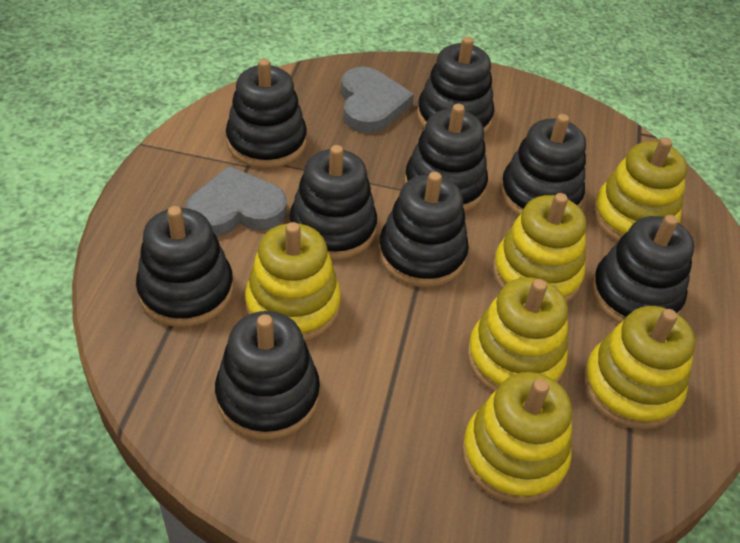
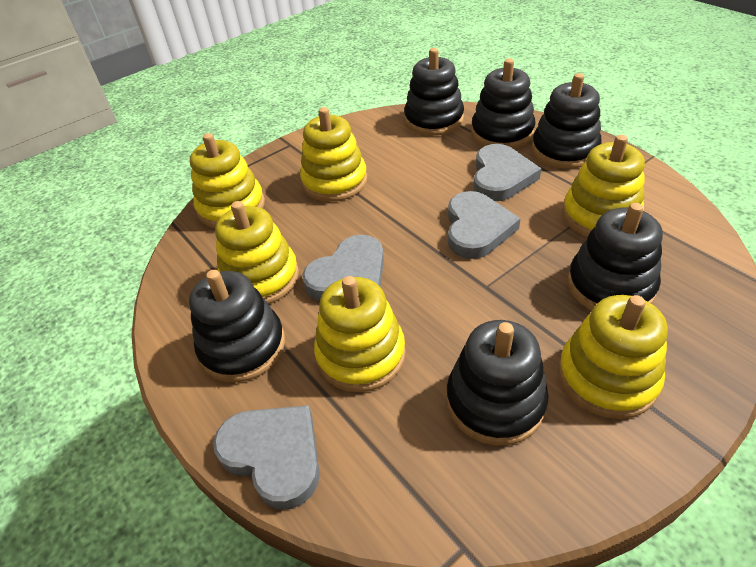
black stacking toy: [136,206,233,327] [215,311,320,440] [226,59,307,168] [289,145,377,260] [379,172,469,287] [404,104,488,212] [417,37,494,134] [500,114,586,216] [591,215,694,324] = 9 -> [189,270,285,382] [404,48,464,136] [446,320,549,445] [471,59,535,149] [532,73,602,169] [567,203,663,310] = 6
grey heart: [185,166,287,237] [341,67,414,133] = 2 -> [213,405,320,509] [302,234,384,301] [448,191,521,259] [473,144,542,201] = 4

